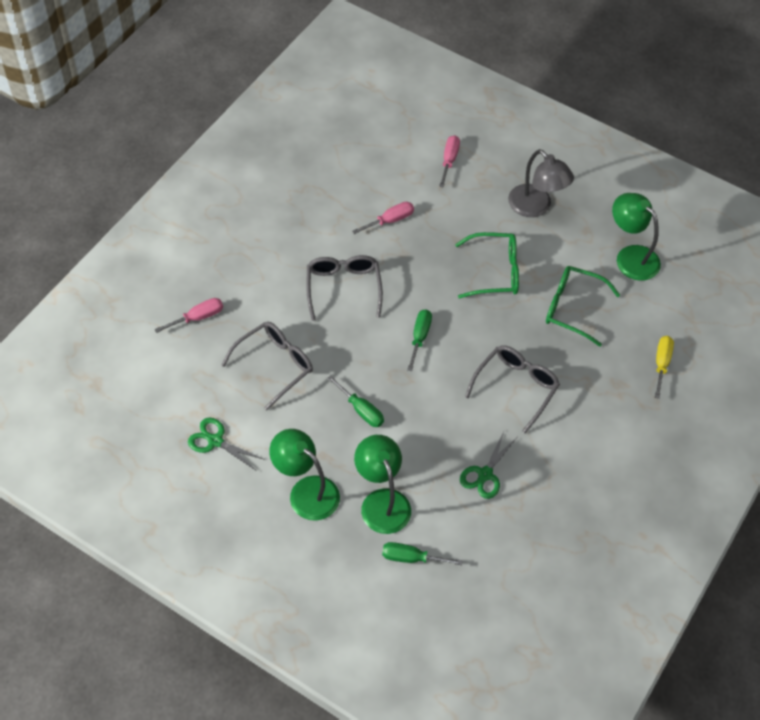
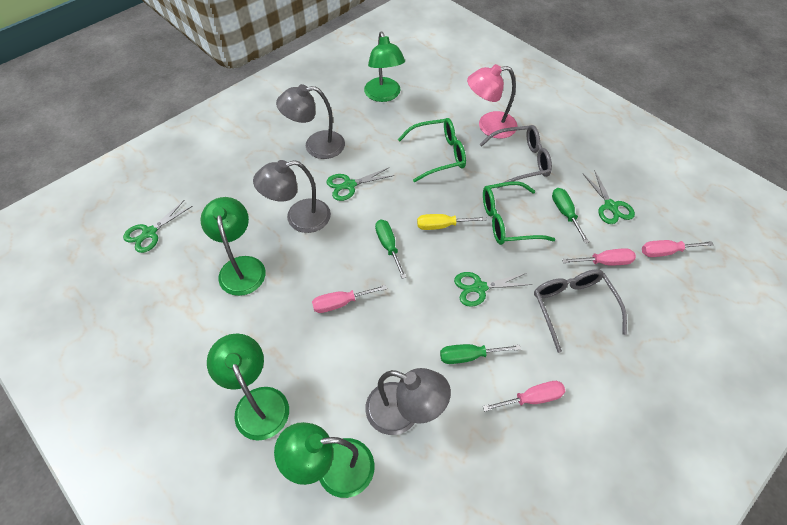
green lamp: [269,429,340,521] [354,435,411,534] [612,193,661,281] = 3 -> [201,197,266,296] [207,333,289,441] [274,422,375,498] [364,32,405,102] = 4
green scissors: [188,418,265,471] [460,432,516,499] = 2 -> [123,200,192,253] [326,167,395,201] [454,272,533,307] [583,170,635,224] = 4
grey glasses: [221,322,313,410] [307,255,383,321] [465,345,560,433] = 3 -> [479,125,552,189] [534,269,627,353] = 2
grey lamp: [508,149,574,217] = 1 -> [253,160,331,233] [276,84,345,159] [365,368,451,435] = 3
pink lamp: none = 0 -> [467,64,517,139] = 1
pink screwdriver: [155,298,223,333] [352,202,414,234] [439,135,460,188] = 3 -> [312,285,387,313] [483,381,566,411] [562,248,636,265] [642,240,714,257] = 4

